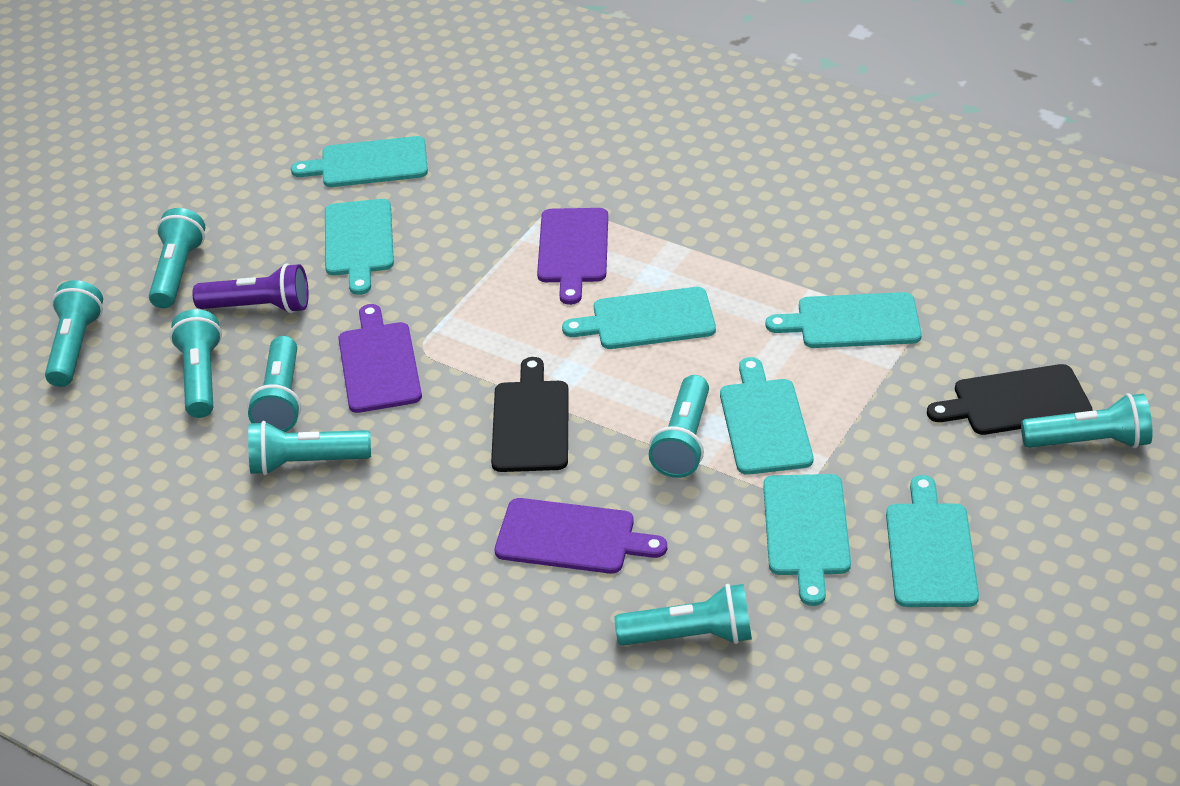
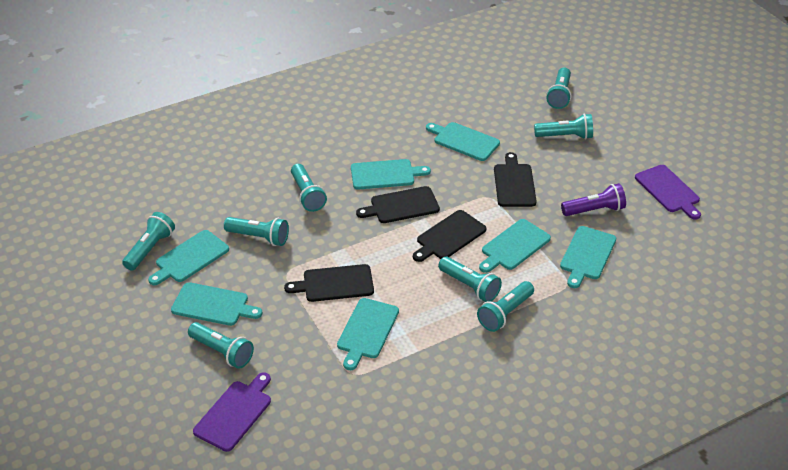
black cutting board: [491,357,569,472] [927,364,1093,435] = 2 -> [284,264,374,302] [356,186,440,223] [413,210,486,262] [494,152,537,207] = 4
purple cutting board: [338,304,422,413] [495,498,667,574] [537,208,608,305] = 3 -> [193,372,271,452] [635,165,701,220] = 2

